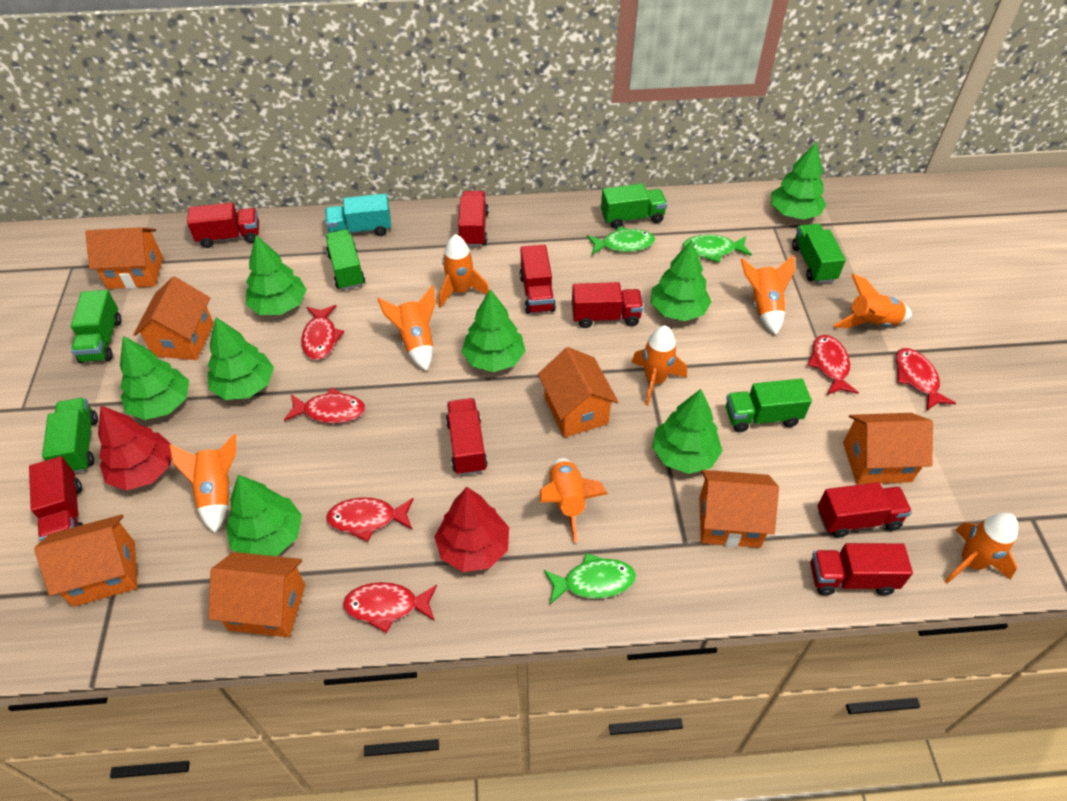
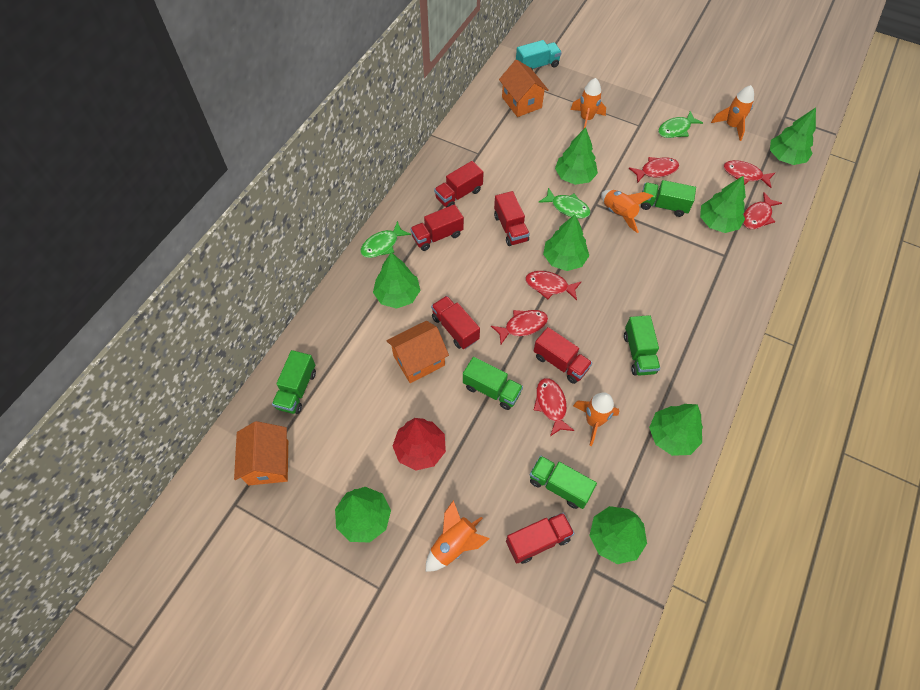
green truck: [42,398,98,473] [71,290,122,363] [325,229,365,290] [601,184,667,229] [726,379,812,432] [792,224,846,283] = 6 -> [272,350,316,414] [463,357,523,410] [530,456,597,509] [624,315,660,376] [641,180,696,217] = 5
orange house: [34,515,137,607] [85,227,163,289] [133,277,214,360] [208,552,305,637] [538,347,618,438] [699,470,779,548] [843,413,933,484] = 7 -> [234,421,288,485] [387,321,449,383] [499,59,549,117] = 3
orange rocket: [169,434,236,533] [378,286,436,371] [439,234,489,308] [540,458,608,543] [631,325,687,405] [740,255,795,335] [833,274,912,328] [945,513,1018,584] = 8 -> [426,500,490,572] [570,78,606,128] [573,392,619,446] [601,190,653,233] [711,85,754,141] = 5
red tree: [98,405,172,491] [435,487,509,572] = 2 -> [393,418,446,471] = 1
red truck: [29,456,83,541] [187,202,259,248] [446,398,488,476] [458,191,489,247] [519,245,556,314] [572,282,643,328] [810,543,913,595] [817,482,912,538] = 8 -> [410,204,464,251] [431,296,480,349] [434,161,484,207] [494,191,530,246] [506,513,574,564] [534,327,592,384] = 6

